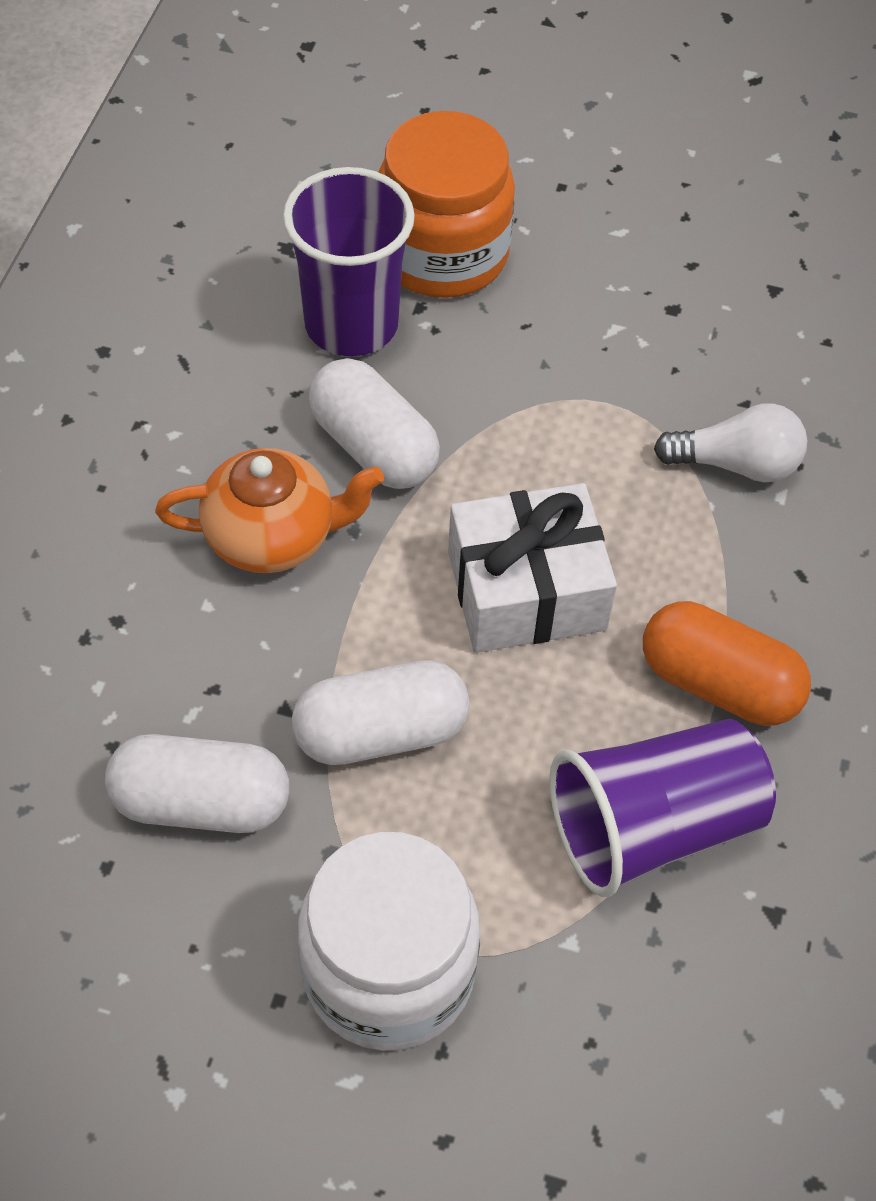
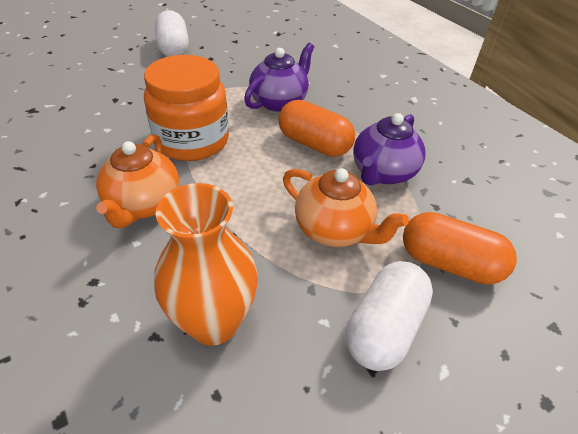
orange capsule: [643,601,811,726] = 1 -> [278,100,355,157] [403,212,517,285] = 2
orange teapot: [155,448,384,573] = 1 -> [96,134,179,228] [283,168,409,247] = 2
orange vase: none = 0 -> [154,183,258,346] = 1
purple cup: [283,167,415,356] [549,719,776,897] = 2 -> none = 0
purple teapot: none = 0 -> [244,43,314,112] [353,113,425,186] = 2
white capsule: [105,734,289,833] [292,660,470,765] [309,358,440,489] = 3 -> [155,10,189,57] [346,261,433,371] = 2
white gift: [448,483,617,653] = 1 -> none = 0
white jar: [298,832,480,1051] = 1 -> none = 0
white light bulb: [654,403,807,482] = 1 -> none = 0

